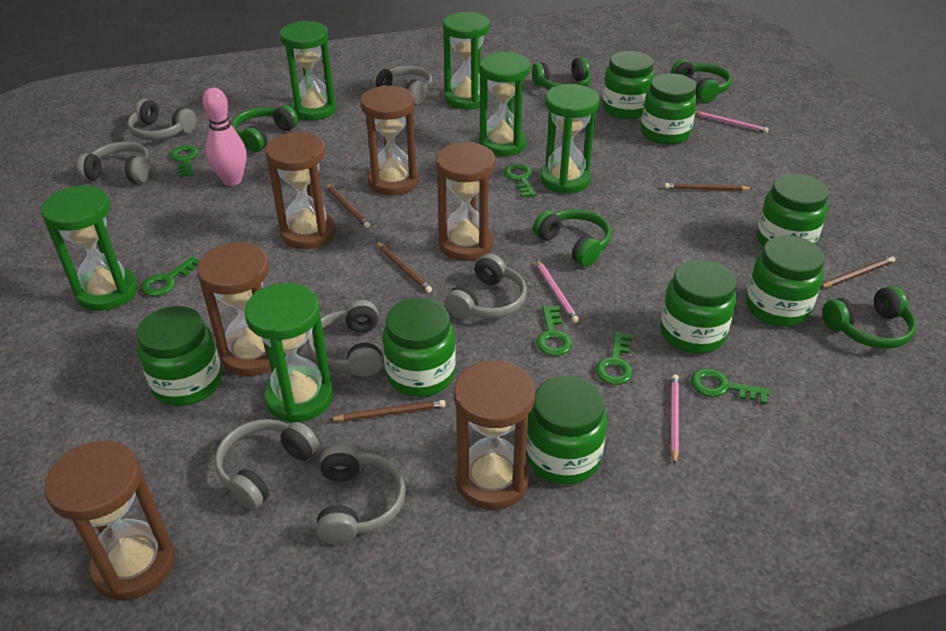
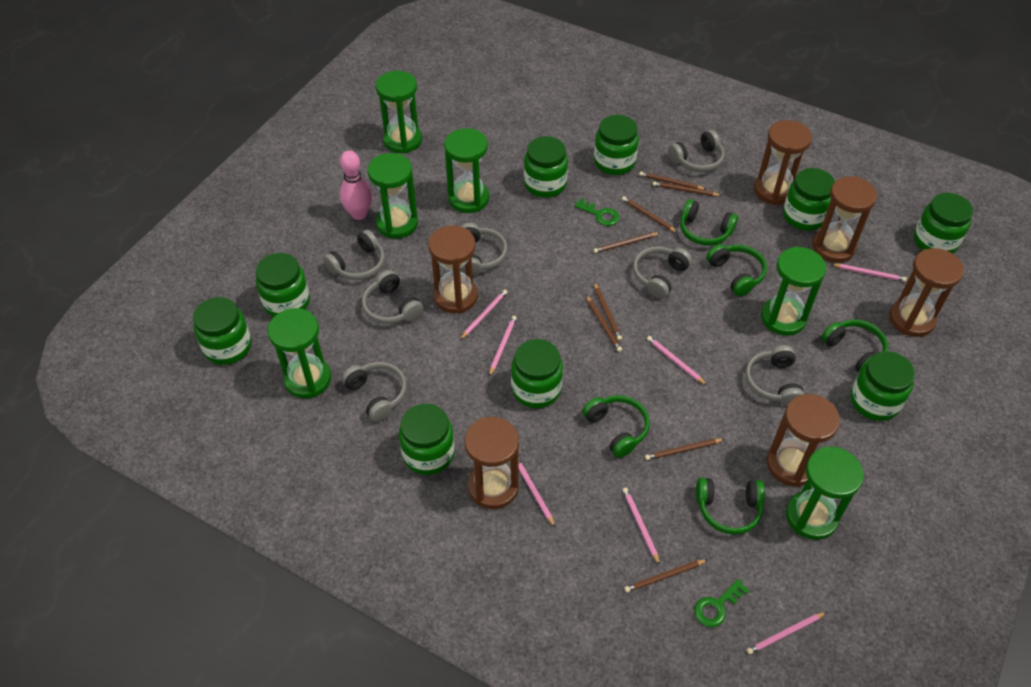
brown pencil: [325,183,370,228] [329,400,445,421] [376,241,432,293] [665,183,753,191] [821,256,895,288] = 5 -> [586,295,622,352] [594,233,659,253] [594,283,622,341] [622,196,678,233] [624,559,708,593] [639,172,707,190] [645,439,725,460] [653,181,722,196] = 8
green jar: [136,306,222,406] [382,298,456,397] [526,376,607,485] [602,51,655,119] [641,73,697,145] [660,259,736,354] [746,236,825,327] [756,173,829,247] = 8 -> [193,297,251,365] [256,253,310,317] [399,404,455,475] [511,339,563,408] [524,136,568,198] [594,115,639,175] [783,168,835,231] [851,351,915,421] [914,193,973,254] = 9
green key: [141,256,199,296] [170,145,198,177] [504,164,537,198] [536,306,572,356] [595,331,633,385] [691,368,769,405] = 6 -> [574,199,619,226] [694,579,749,627] = 2
pink pencil: [536,259,579,323] [671,374,679,465] [695,111,769,133] = 3 -> [460,290,507,340] [489,316,517,377] [518,458,555,527] [623,488,660,565] [647,336,707,385] [747,612,827,655] [831,264,907,282] = 7

